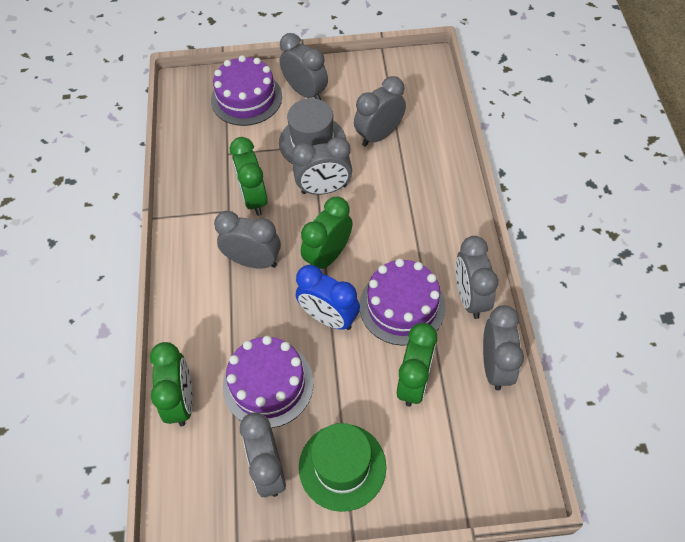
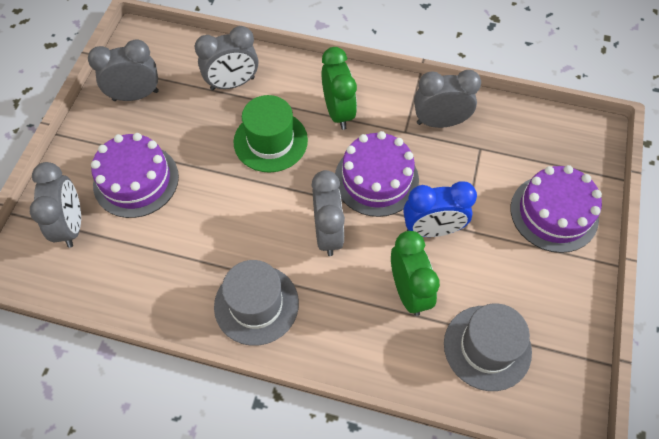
green clock: [150,342,193,426] [230,137,268,216] [301,197,353,269] [397,323,437,407] = 4 -> [322,47,357,130] [391,231,440,316] = 2
grey clock: [214,211,281,269] [240,412,286,497] [280,33,328,100] [292,137,352,195] [354,76,406,147] [456,236,498,319] [483,305,524,391] = 7 -> [30,162,81,248] [88,39,159,101] [195,26,258,90] [311,170,345,256] [414,70,481,128] = 5
grey hat: [279,98,346,164] = 1 -> [214,260,299,346] [444,303,532,391] = 2

